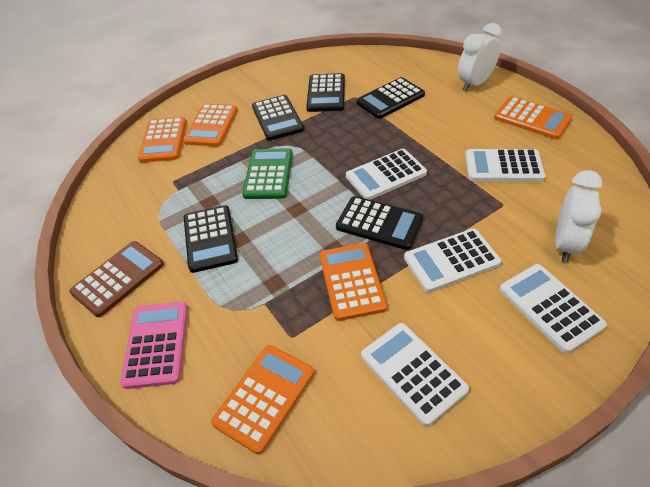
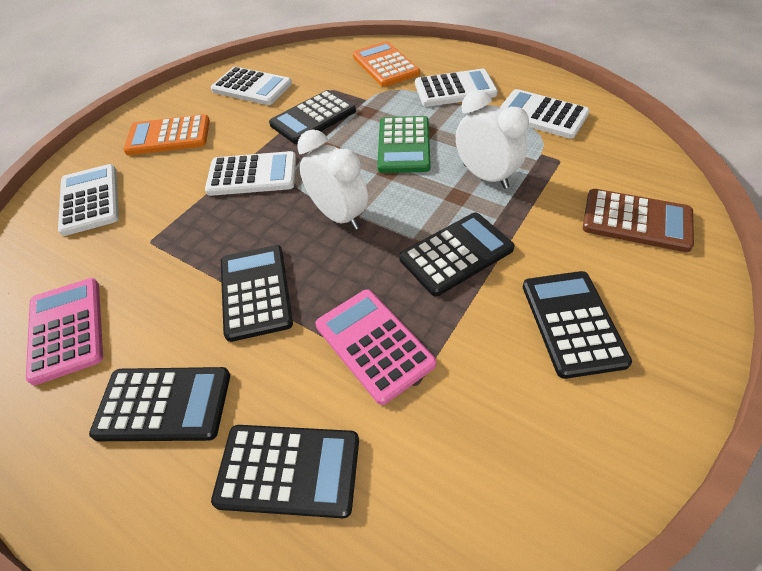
black calculator: [184,205,238,273] [252,95,304,140] [306,73,345,112] [336,196,423,250] [356,77,425,119] = 5 -> [89,367,230,441] [211,425,359,518] [221,245,293,342] [269,90,356,144] [399,213,515,296] [523,271,632,379] = 6
orange calculator: [138,117,186,163] [183,103,238,147] [211,345,314,454] [320,243,387,321] [494,96,573,139] = 5 -> [124,114,210,155] [353,41,420,87] = 2
pink calculator: [120,302,188,389] = 1 -> [26,278,103,385] [315,289,436,405] = 2

